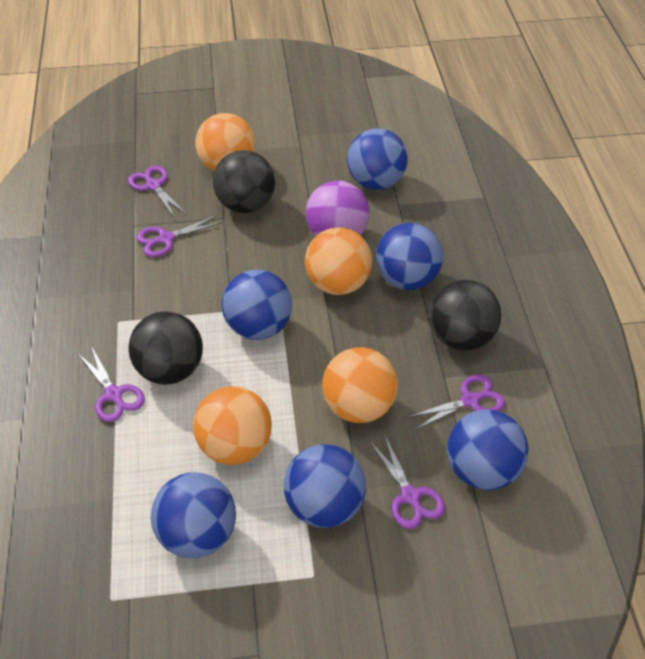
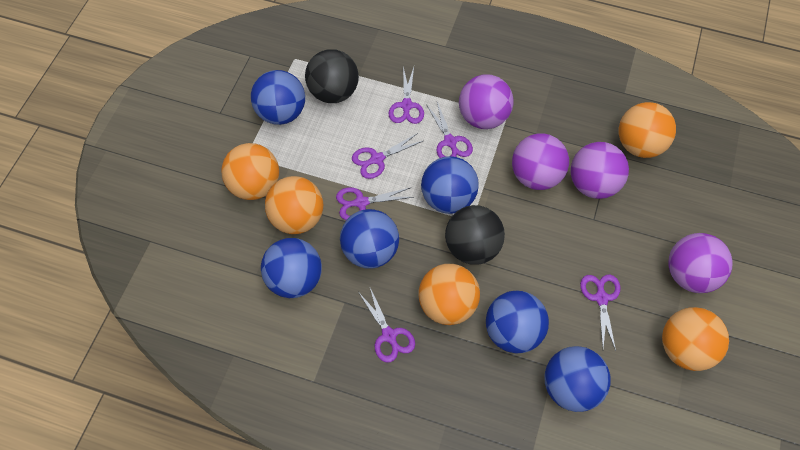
black ball: [129,311,203,385] [213,150,275,213] [429,280,501,351] = 3 -> [305,49,359,103] [445,205,505,265] = 2
orange ball: [193,386,272,465] [195,113,255,171] [305,227,372,295] [322,347,398,423] = 4 -> [221,143,279,200] [265,176,323,234] [418,264,480,325] [619,102,676,158] [662,307,729,371] = 5
purple ball: [306,180,370,236] = 1 -> [459,75,514,129] [512,133,569,190] [571,142,629,199] [668,233,732,293] = 4
purple scissors: [79,348,145,422] [128,166,186,217] [136,215,223,257] [370,436,445,529] [406,375,505,430] = 5 -> [336,187,413,220] [352,133,423,179] [359,288,415,363] [389,67,424,124] [426,102,473,158] [580,275,620,351] = 6

